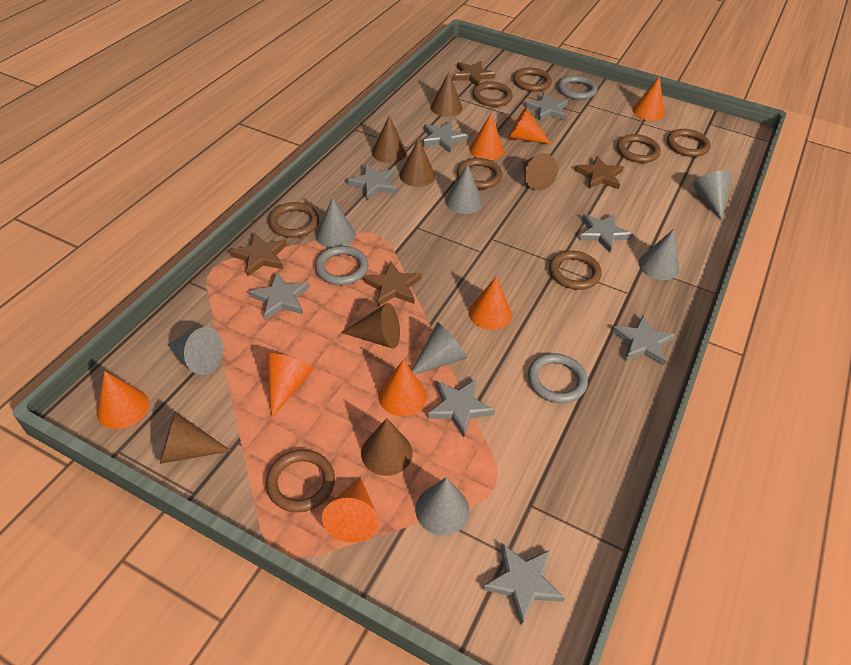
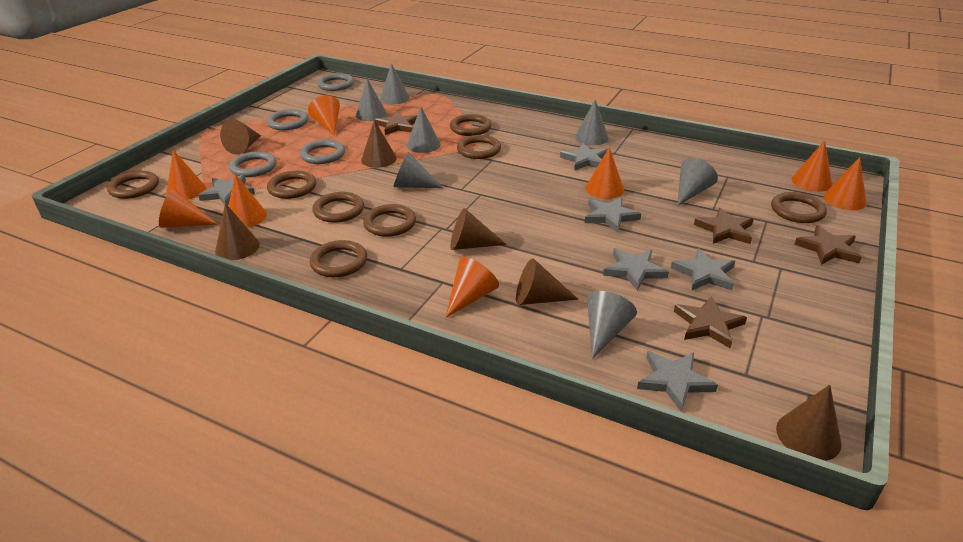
brown cone: [160,412,231,464] [341,303,400,348] [361,418,413,476] [372,116,407,163] [399,138,435,187] [430,72,463,117] [523,154,558,190] = 7 -> [215,203,260,260] [220,119,261,155] [361,120,397,168] [451,208,507,250] [516,258,579,305] [776,385,842,461] = 6
grey ring: [315,246,368,285] [528,353,588,403] [558,75,597,100] = 3 -> [229,151,277,177] [267,109,309,130] [300,140,345,164] [317,73,354,91] = 4
grey star: [249,272,309,320] [347,164,397,200] [423,121,468,153] [427,379,495,437] [482,543,565,625] [524,93,568,121] [579,214,633,253] [612,315,675,366] = 8 -> [198,175,255,205] [560,143,608,171] [585,197,641,233] [603,248,669,291] [637,351,718,411] [671,248,735,290] = 6

